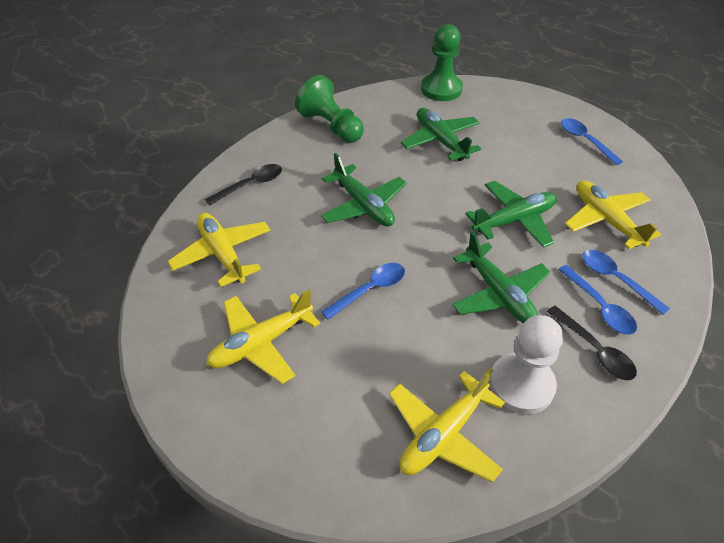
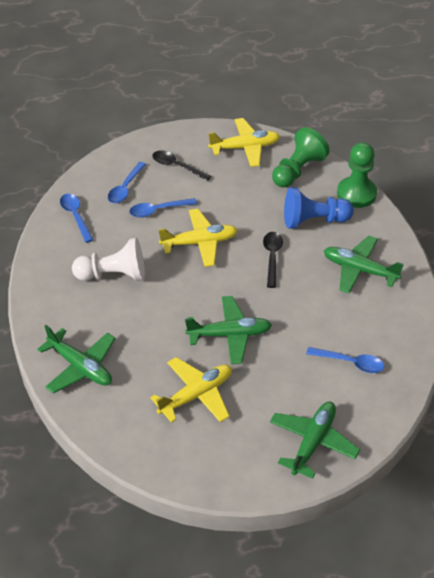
blue pawn: none = 0 -> [284,187,354,229] = 1
yellow plane: [167,213,270,287] [206,290,320,384] [389,368,505,482] [565,180,661,249] = 4 -> [150,357,232,423] [158,209,238,267] [208,118,280,167] = 3

